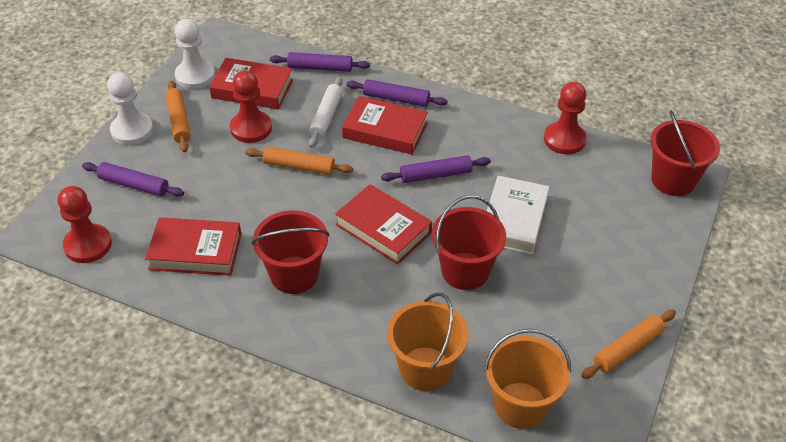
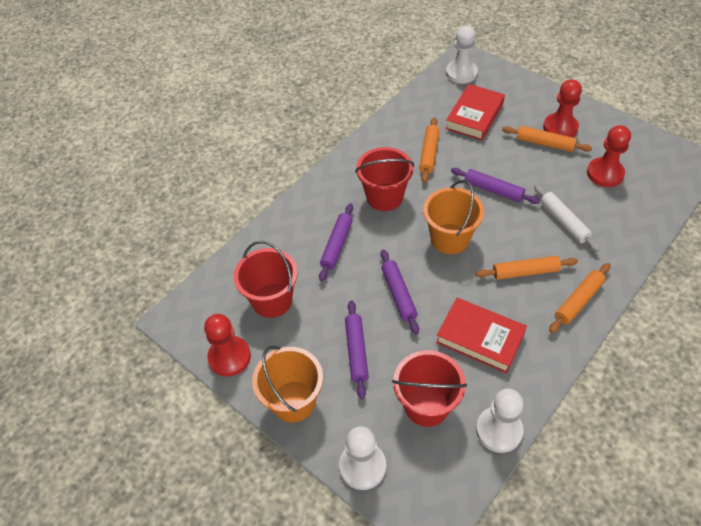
orange rolling pin: [165,81,191,152] [245,147,353,175] [581,309,676,379] = 3 -> [419,117,440,183] [476,256,578,280] [502,126,592,152] [549,263,610,333] = 4
red book: [145,217,241,276] [209,58,293,109] [335,184,432,265] [342,96,428,155] = 4 -> [436,298,527,373] [445,84,505,140] = 2
white book: [487,176,549,255] = 1 -> none = 0
white pawn: [107,72,153,145] [175,19,215,89] = 2 -> [339,426,386,490] [446,26,478,84] [476,389,524,453] = 3

